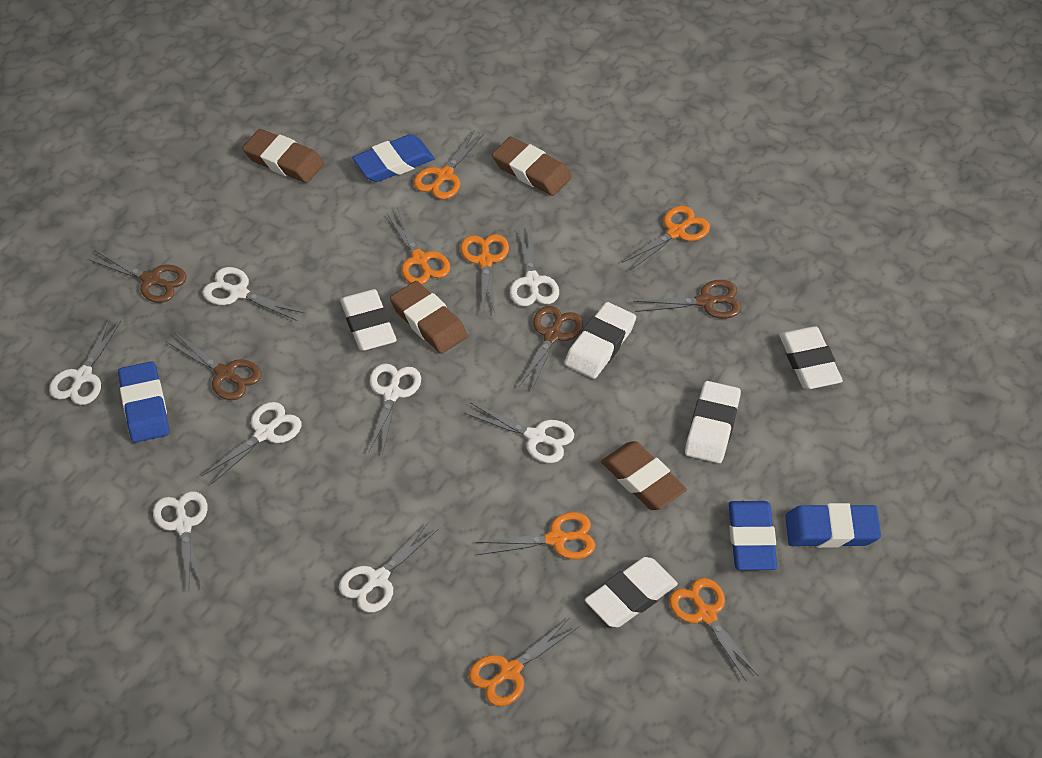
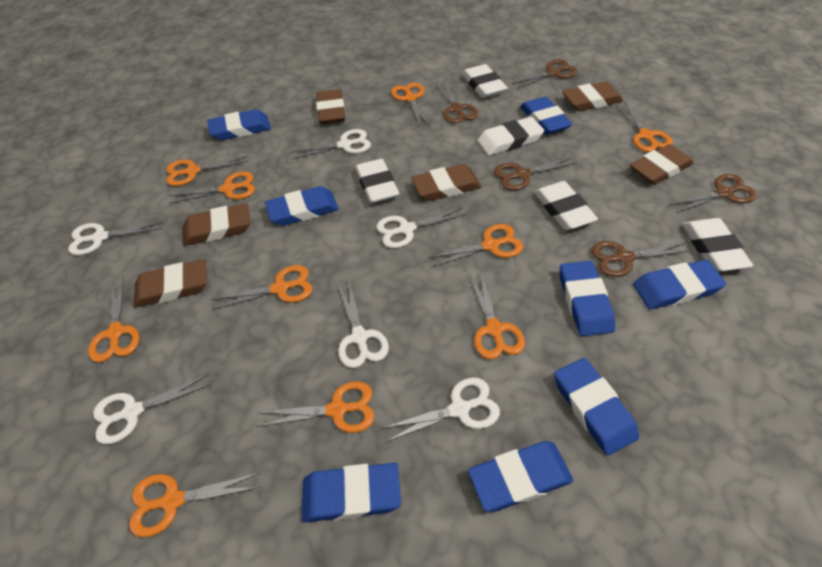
blue eraser: [118,361,169,443] [352,134,435,182] [729,501,778,570] [785,503,881,548] = 4 -> [207,109,271,140] [265,186,339,226] [302,463,401,522] [468,441,573,512] [520,97,573,135] [554,358,639,456] [560,261,615,336] [633,260,726,309] = 8
brown eraser: [242,129,324,183] [390,281,468,354] [492,136,572,196] [601,441,687,510] = 4 -> [134,259,207,308] [183,203,250,246] [316,89,345,124] [411,164,482,201] [562,81,623,111] [630,144,693,185] = 6
brown scissors: [87,250,187,303] [167,333,261,400] [519,306,583,391] [633,280,742,319] = 4 -> [435,79,478,124] [494,157,578,191] [511,59,578,89] [591,241,692,277] [670,174,757,213] = 5
orange scissors: [387,210,450,284] [414,131,484,199] [460,234,509,313] [469,618,579,706] [476,512,595,559] [621,206,710,271] [669,578,759,682] = 7 -> [88,276,140,362] [129,473,260,537] [166,156,249,186] [169,172,255,204] [211,265,313,310] [257,381,375,433] [391,83,430,126] [428,224,523,267] [469,271,525,359] [615,103,673,152] = 10
white scissors: [49,319,121,405] [153,491,208,590] [202,267,304,321] [202,402,301,485] [339,523,438,613] [369,364,421,454] [464,402,574,463] [510,226,559,306] = 8 -> [68,222,163,255] [93,374,211,444] [291,129,371,159] [338,282,389,368] [376,208,467,248] [381,378,500,442] = 6

